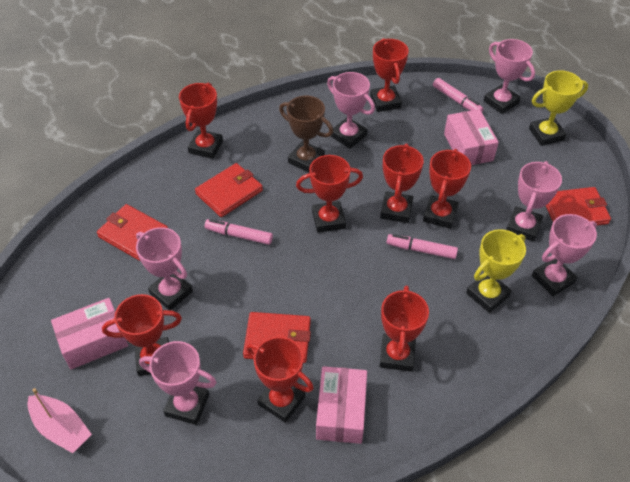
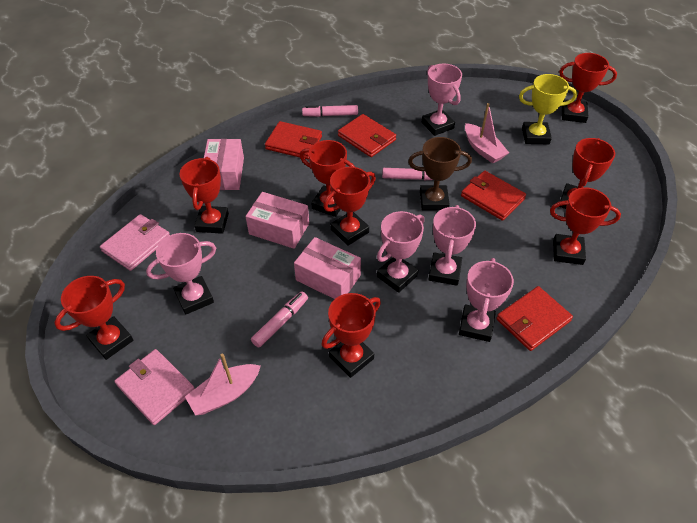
pink boat: [27,388,92,453] = 1 -> [185,354,261,416] [465,103,509,164] = 2
pink trophy: [136,227,193,311] [139,341,217,425] [327,72,375,149] [484,39,535,114] [506,161,562,242] [532,214,597,296] = 6 -> [146,233,216,315] [377,211,424,293] [422,64,462,136] [428,205,476,286] [459,258,514,342] = 5
pink wallet: none = 0 -> [100,214,170,271] [115,349,195,425] = 2
yellow trophy: [466,229,526,313] [529,71,588,146] = 2 -> [519,74,577,144] = 1

